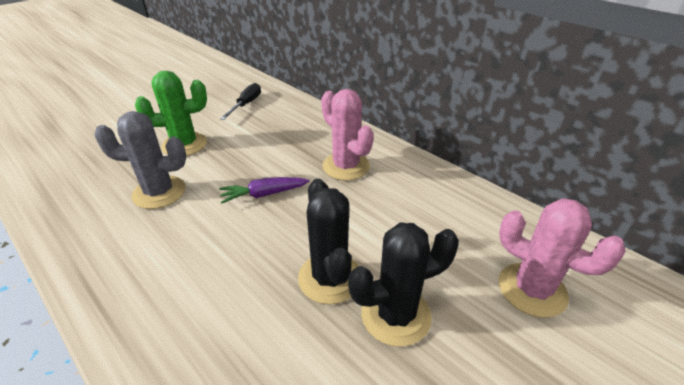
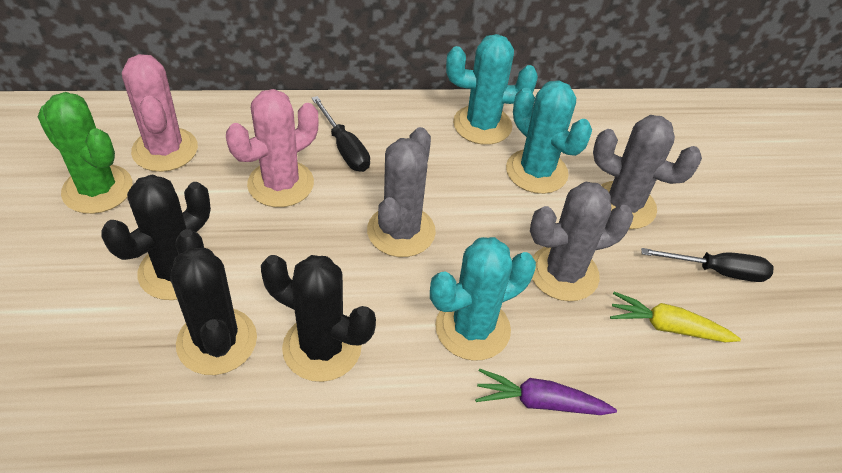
black cactus: [298,179,358,304] [348,223,459,347] = 2 -> [101,175,211,300] [170,229,257,375] [261,255,376,382] = 3
black screwdriver: [220,83,261,120] = 1 -> [311,96,370,172] [641,248,774,282] = 2
grey cactus: [95,111,186,209] = 1 -> [367,127,436,257] [530,182,633,301] [593,115,702,229] = 3
turquoise cactus: none = 0 -> [430,237,536,361] [446,34,538,145] [506,80,592,194] = 3
yellow carrot: none = 0 -> [610,292,741,342] = 1

